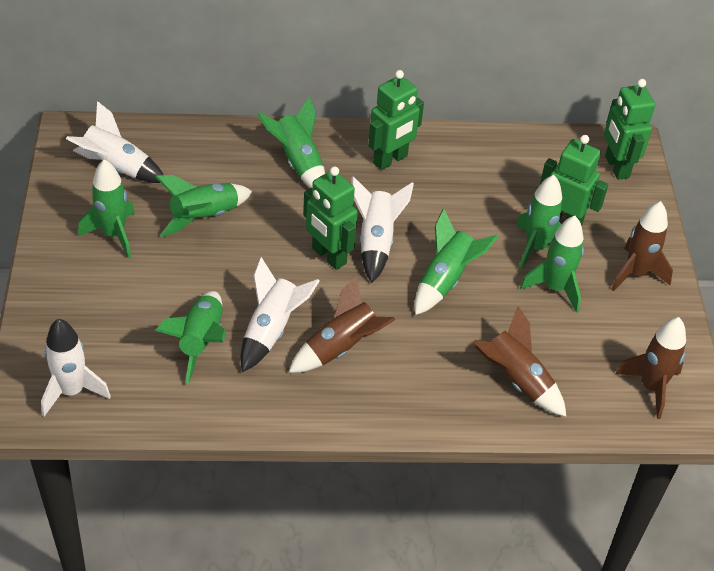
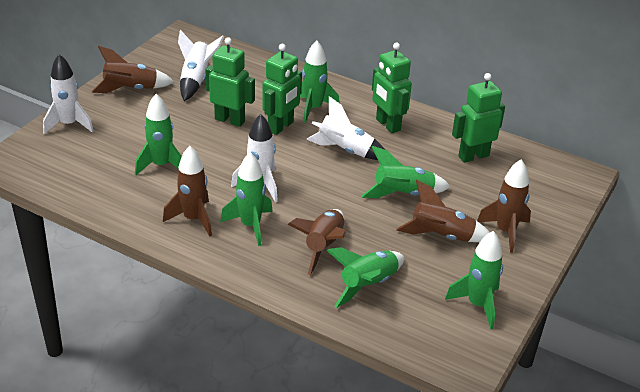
brown rocket: [289,276,396,373] [473,306,566,417] [611,201,673,291] [615,317,686,419] = 4 -> [92,46,174,93] [163,146,212,236] [288,209,346,275] [396,180,490,242] [477,159,531,253] = 5
green rocket: [78,159,135,258] [155,175,252,237] [155,291,226,384] [257,96,325,188] [415,209,498,315] [516,175,562,270] [520,216,584,313] = 7 -> [135,94,182,175] [220,152,273,246] [300,40,340,123] [326,247,404,308] [361,146,450,198] [445,231,503,329] = 6

